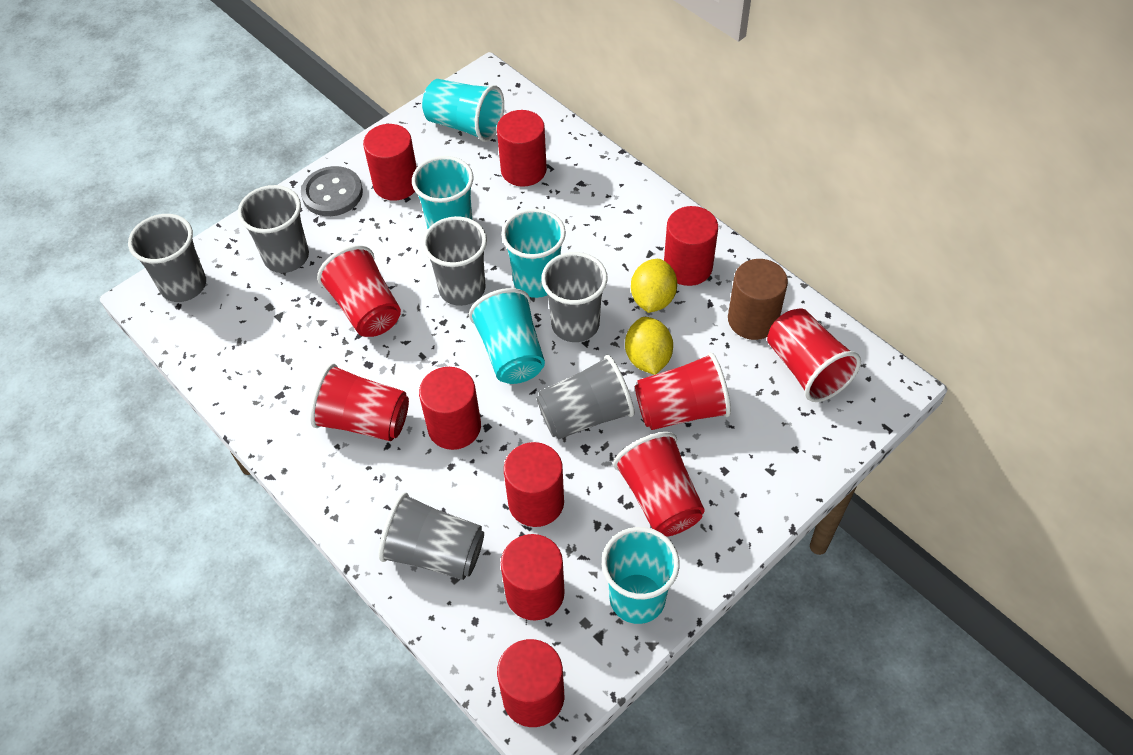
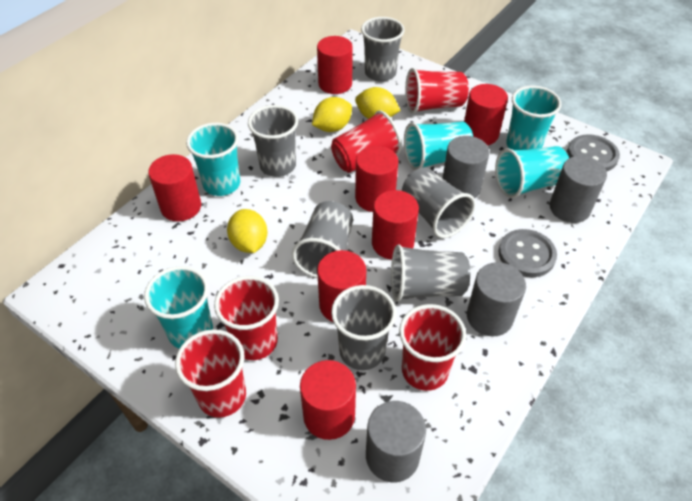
brown cylinder: [728,259,788,340] = 1 -> none = 0
grey button: [301,166,363,216] = 1 -> [498,229,557,277] [567,134,620,171] = 2
grey cylinder: none = 0 -> [366,401,426,482] [442,136,489,199] [467,262,526,337] [550,156,607,223] = 4
yellow lemon: [625,317,673,375] [631,259,677,313] = 2 -> [227,209,267,253] [312,97,352,132] [355,87,401,119] = 3

